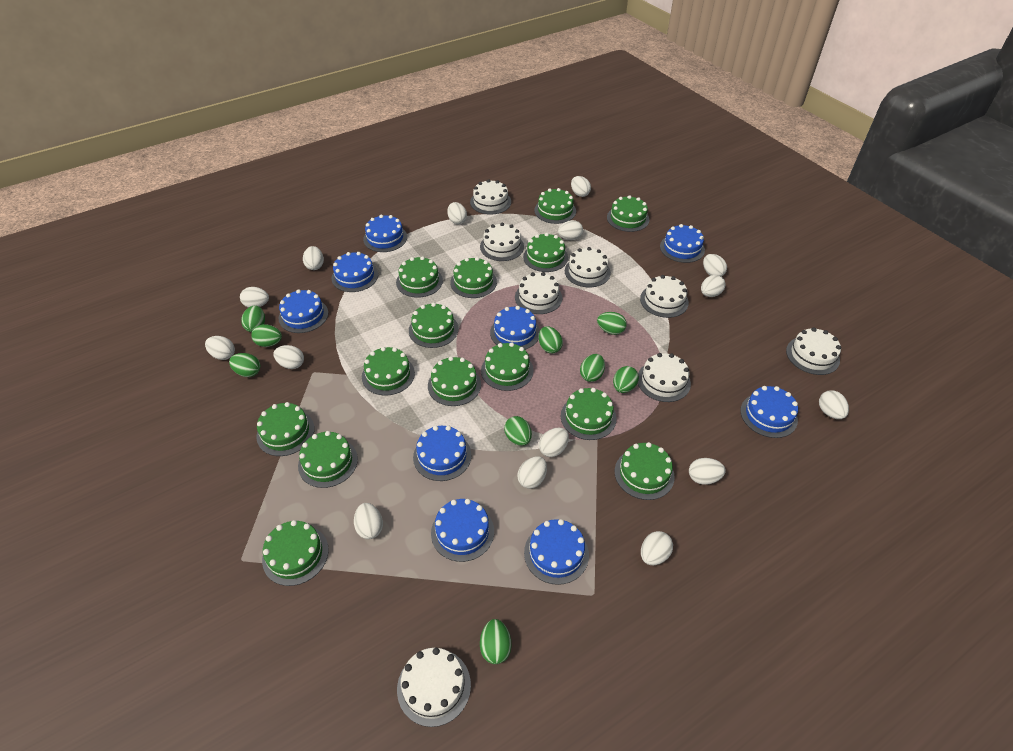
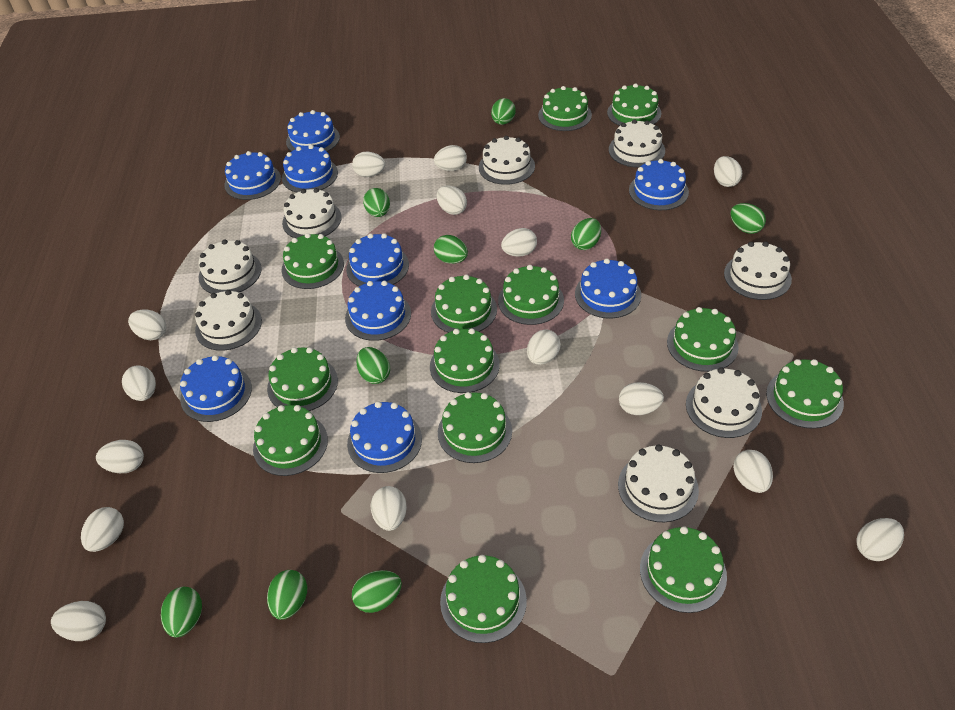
green cake: [256,402,314,456] [262,520,329,586] [298,431,358,488] [362,347,415,395] [396,256,443,298] [409,303,458,348] [428,356,481,406] [450,257,497,298] [481,342,534,391] [523,233,568,272] [534,188,576,224] [561,388,616,440] [607,195,649,232] [615,442,675,500] = 14 -> [253,405,328,476] [267,347,338,411] [282,233,344,289] [430,328,500,393] [431,275,497,333] [438,392,512,463] [440,555,527,643] [498,265,564,325] [538,86,592,131] [607,84,661,126] [640,526,727,613] [667,307,739,372] [766,359,844,429] = 13

